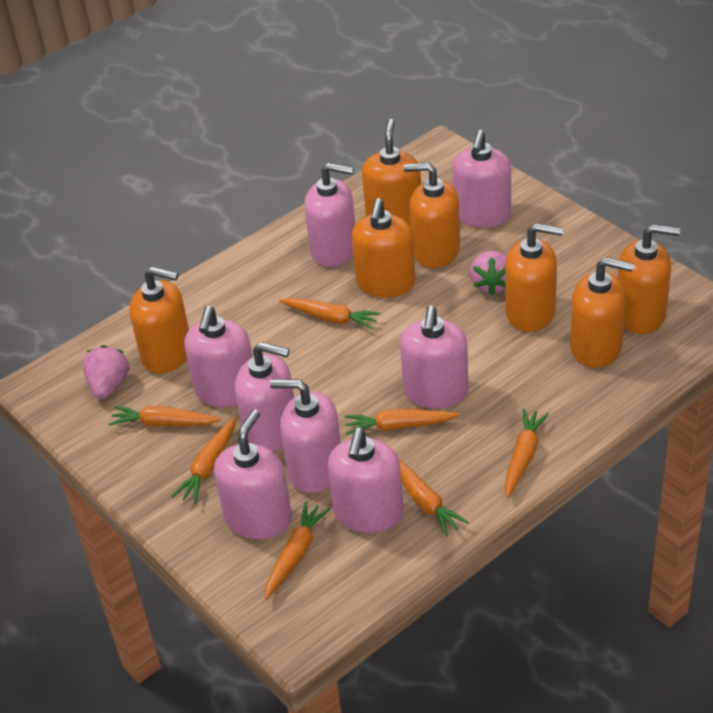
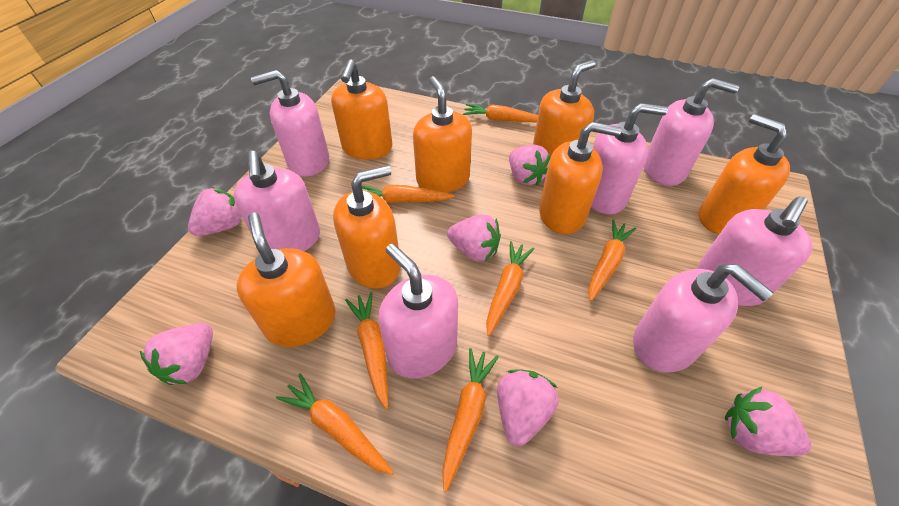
pink soap dispenser: [184,306,253,407] [214,409,292,539] [235,342,294,452] [270,379,341,493] [304,163,355,267] [328,428,403,533] [400,305,469,408] [452,130,511,228] = 8 -> [233,151,320,251] [251,70,329,177] [378,244,458,378] [591,103,668,214] [633,264,774,372] [644,78,739,186] [697,196,812,306] = 7
pink strawberry: [82,345,129,399] [470,250,507,295] = 2 -> [140,323,213,385] [188,187,242,236] [447,214,501,262] [497,369,559,446] [509,145,551,185] [725,387,811,456] = 6

